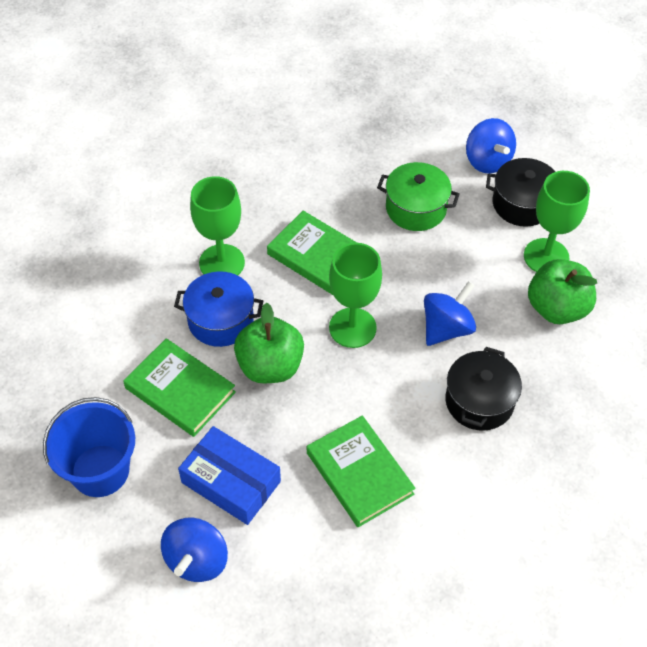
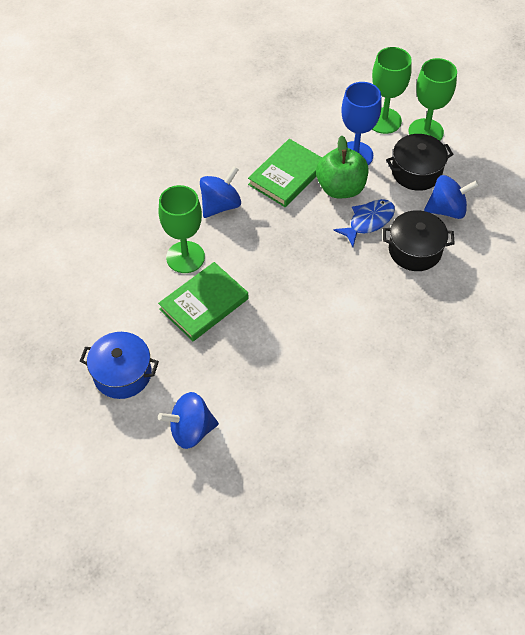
blue box: [178,426,281,525] = 1 -> none = 0
blue bucket: [43,397,135,497] = 1 -> none = 0
blue fish: none = 0 -> [333,199,395,247] = 1
blue goblet: none = 0 -> [341,82,382,165] = 1
green apple: [234,303,304,383] [528,259,597,324] = 2 -> [316,135,368,198] = 1
green book: [123,338,236,437] [267,211,357,295] [307,415,416,527] = 3 -> [158,262,248,341] [248,139,322,207] = 2
green pot: [377,162,460,231] = 1 -> none = 0

